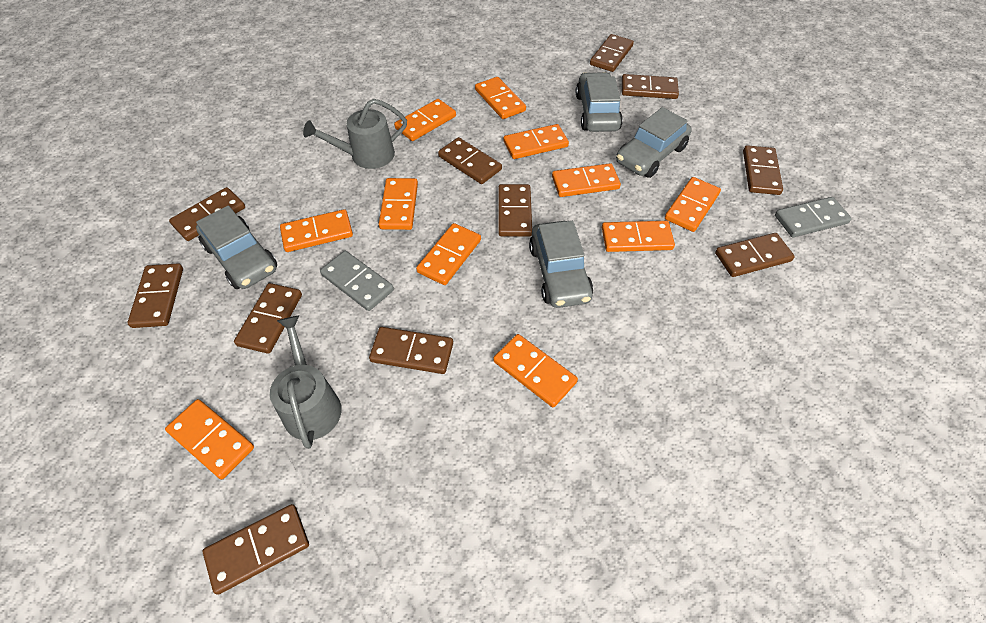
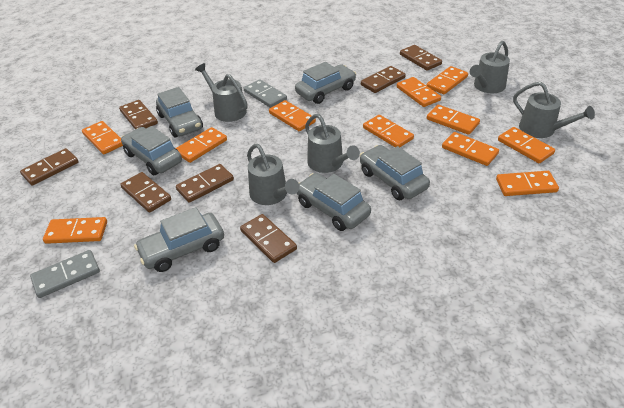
brown domino: [127,263,183,328] [169,187,245,241] [203,504,309,595] [234,283,302,354] [369,327,453,374] [438,137,502,184] [498,184,532,236] [590,34,634,72] [622,74,679,99] [715,233,795,277] [743,145,783,195] = 11 -> [20,148,79,186] [119,100,158,129] [120,172,171,213] [176,164,234,203] [240,214,297,263] [361,66,406,93] [400,45,442,71] = 7
grey car: [196,206,277,289] [529,221,593,308] [576,72,623,132] [616,107,692,178] = 4 -> [121,126,182,176] [134,207,224,272] [156,87,203,137] [295,62,356,104] [297,173,371,231] [360,145,430,200] = 6
grey watering can: [270,316,341,449] [303,99,407,169] = 2 -> [195,63,248,122] [247,144,299,205] [305,114,360,173] [470,41,510,93] [513,82,595,138] = 5

